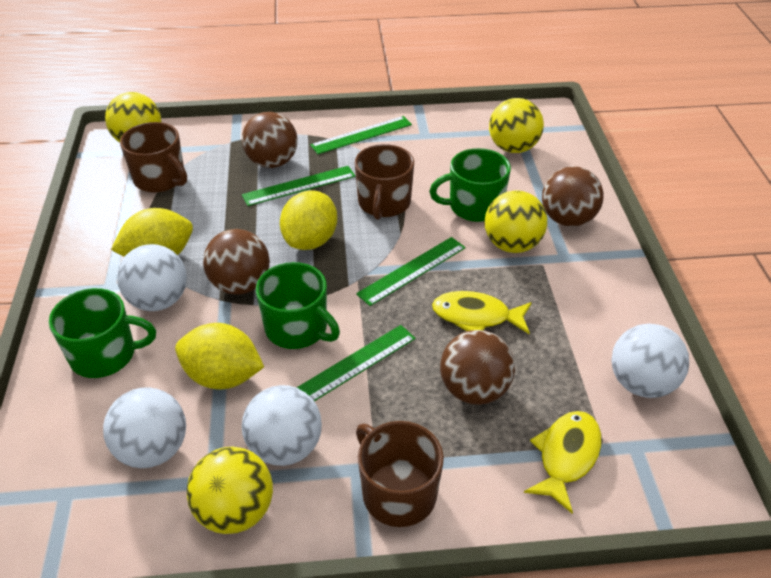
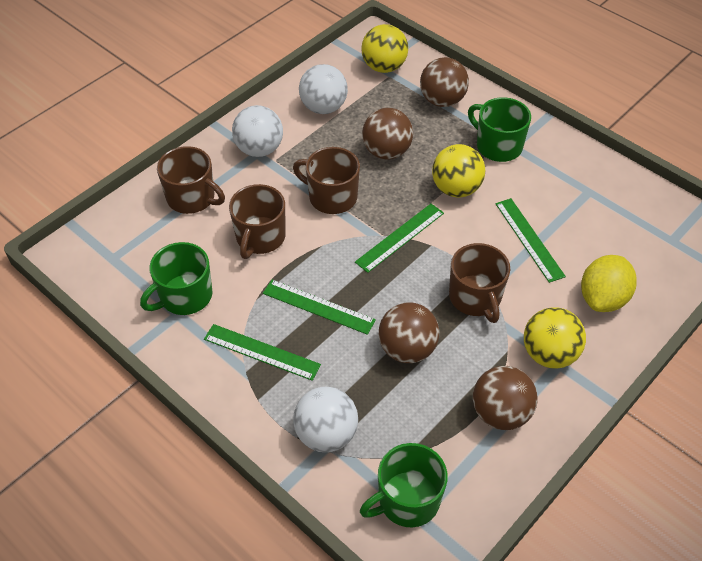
brown mug: [120,122,187,193] [355,144,414,220] [356,421,444,527] = 3 -> [157,146,225,214] [229,184,286,259] [293,147,360,214] [449,243,510,323] = 4
white ball: [103,388,186,468] [117,244,187,311] [242,385,322,466] [611,324,689,398] = 4 -> [232,105,283,157] [293,387,358,452] [299,64,348,114] = 3
yellow ball: [105,92,161,142] [187,447,273,534] [484,190,547,253] [489,98,544,153] = 4 -> [361,24,408,73] [432,144,485,198] [524,307,586,369] = 3
yellow fish: [432,291,532,334] [524,411,602,514] = 2 -> none = 0
yellow lemon: [111,208,193,257] [175,323,264,389] [280,190,337,250] = 3 -> [581,255,637,312] = 1

